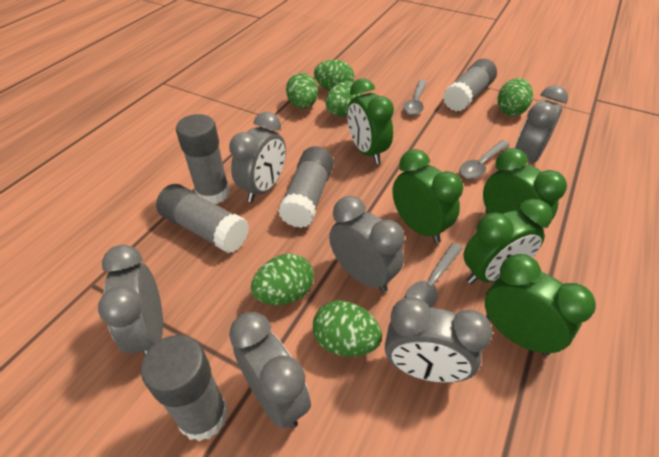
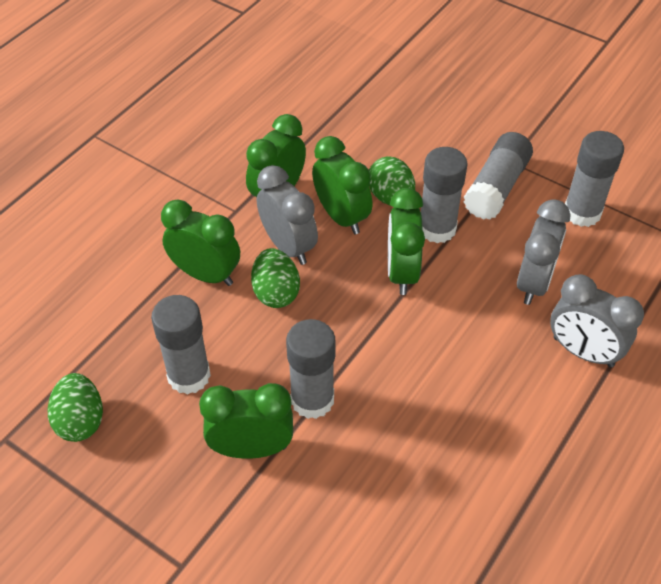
green egg: [251,254,314,305] [286,73,318,109] [313,301,382,357] [314,60,355,91] [326,81,363,116] [497,78,533,116] = 6 -> [48,373,103,442] [251,248,300,308] [369,156,415,206] = 3
grey clock: [98,245,163,356] [229,112,286,202] [229,312,311,429] [329,196,405,293] [385,297,493,383] [515,85,568,163] = 6 -> [257,165,318,265] [517,199,571,305] [550,274,644,367] = 3
grey spoon: [403,80,427,116] [405,243,463,308] [459,140,510,179] = 3 -> none = 0

